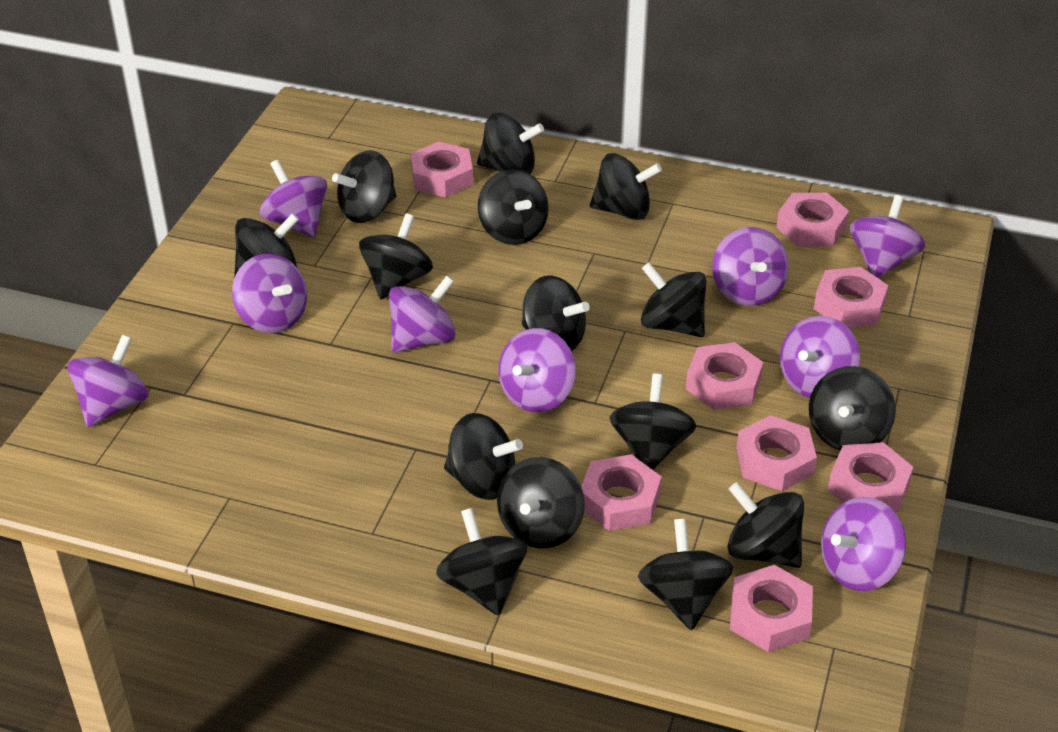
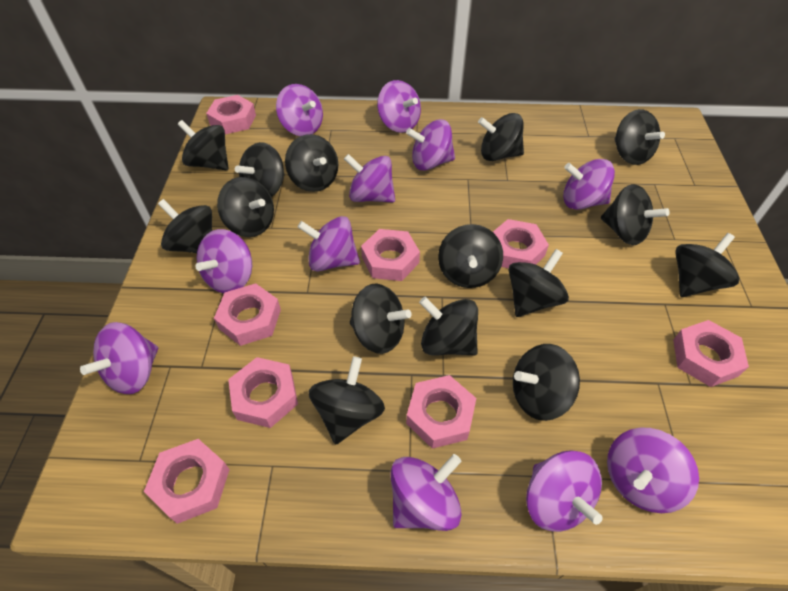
purple spinning top: [67,335,149,427] [232,254,307,333] [260,160,327,238] [389,276,456,353] [498,328,576,412] [712,227,789,306] [780,316,860,398] [821,497,906,591] [850,195,925,278] = 9 -> [80,322,158,394] [195,229,252,294] [276,84,323,136] [297,216,360,272] [344,154,395,202] [377,80,421,133] [390,454,462,531] [406,119,455,170] [526,450,603,532] [563,159,615,210] [607,428,699,513] = 11

